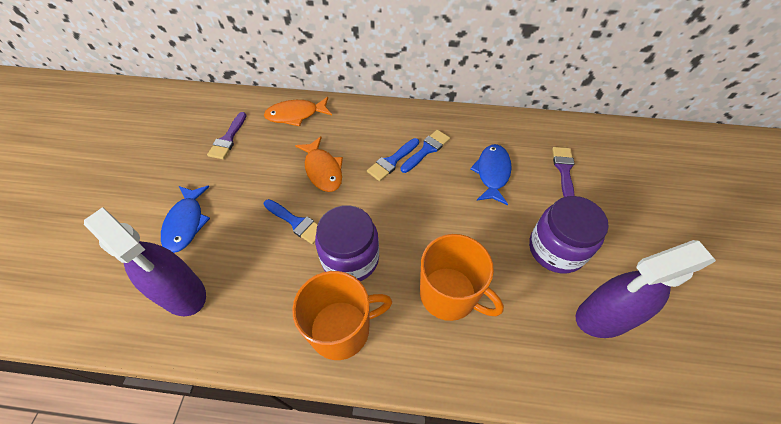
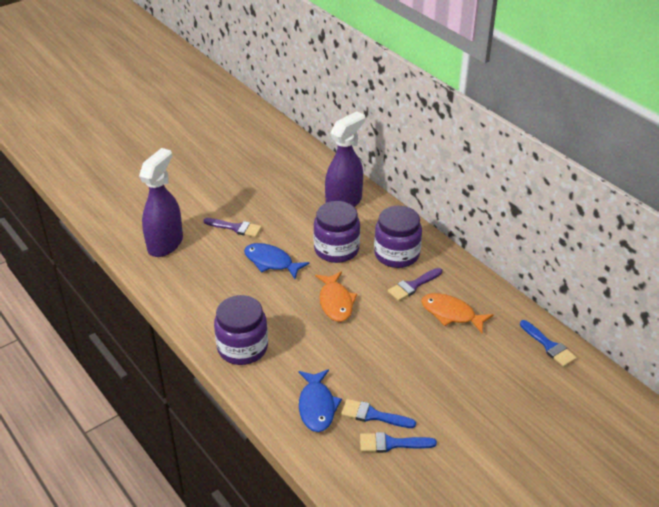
orange mug: [292,271,392,360] [420,234,504,321] = 2 -> none = 0
purple jar: [315,205,379,281] [529,196,609,273] = 2 -> [214,295,268,365] [313,201,360,263] [374,206,422,268] = 3

